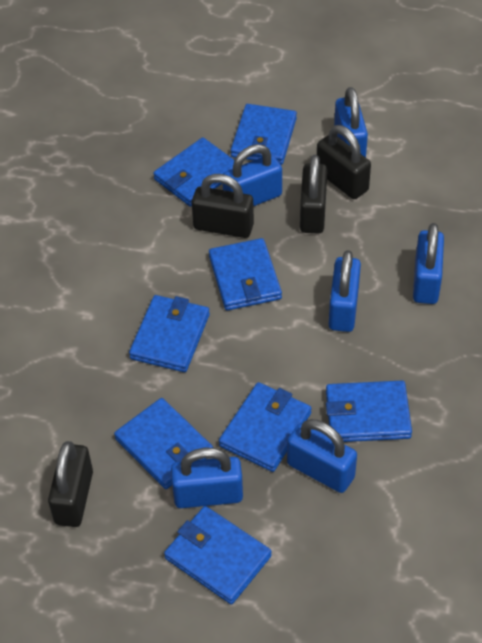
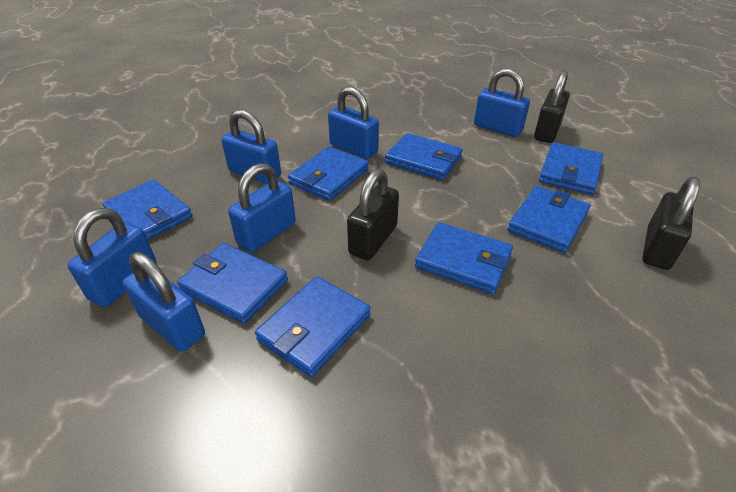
black padlock: [48,441,93,527] [192,174,254,238] [300,155,327,234] [317,125,371,199] = 4 -> [347,169,399,260] [534,71,570,143] [642,177,700,270] = 3

